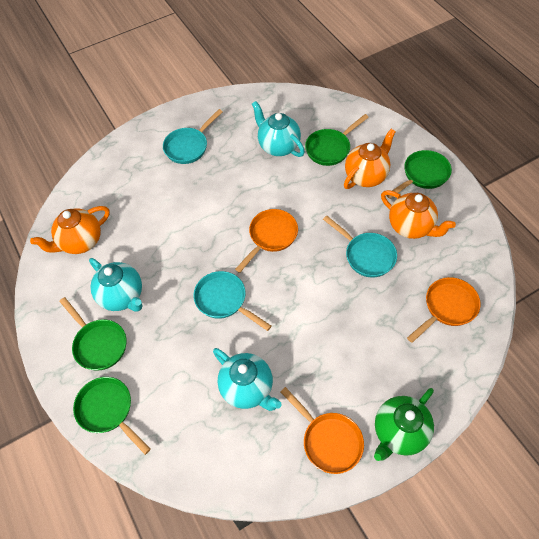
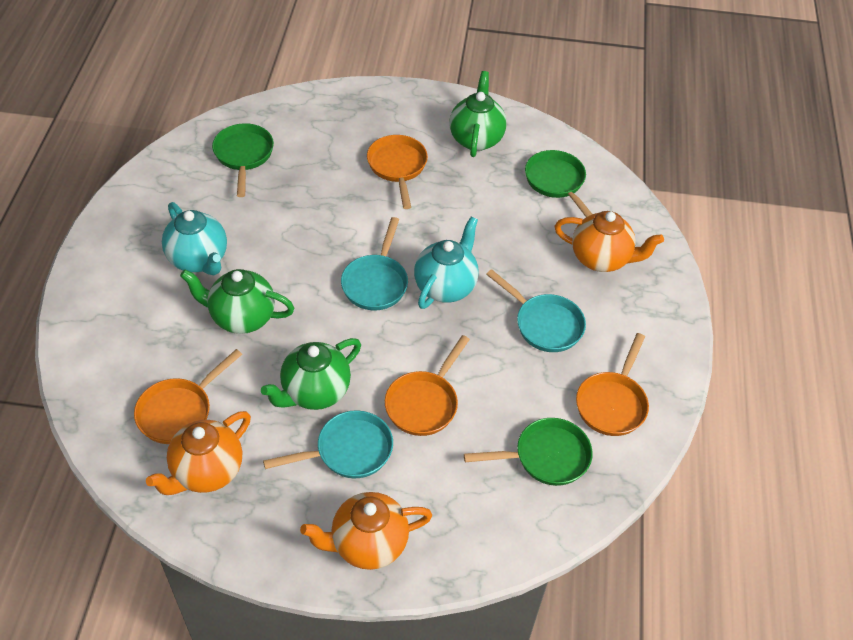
green pan: [59,297,126,371] [73,377,151,455] [305,114,369,166] [386,150,452,199] = 4 -> [212,123,274,197] [464,418,593,486] [525,150,592,217] = 3
green teapot: [374,388,434,461] = 1 -> [180,269,294,334] [261,338,361,410] [450,71,507,157] = 3
orange pan: [235,209,298,273] [280,387,364,474] [407,277,481,343] = 3 -> [134,349,242,444] [367,135,428,209] [385,335,470,436] [576,333,649,436] = 4
turquoise teapot: [89,258,143,312] [213,348,282,411] [252,101,305,157] = 3 -> [162,202,227,275] [414,217,479,309] = 2

